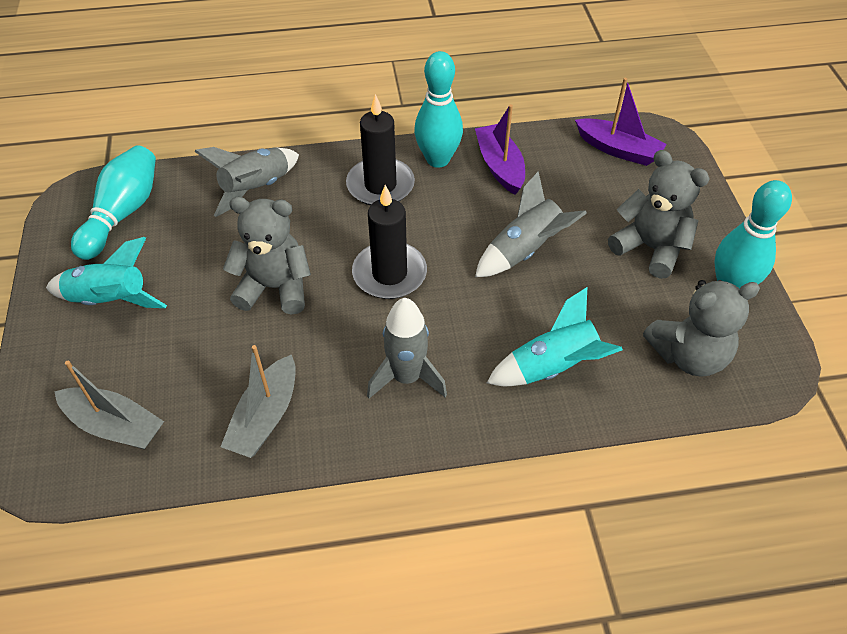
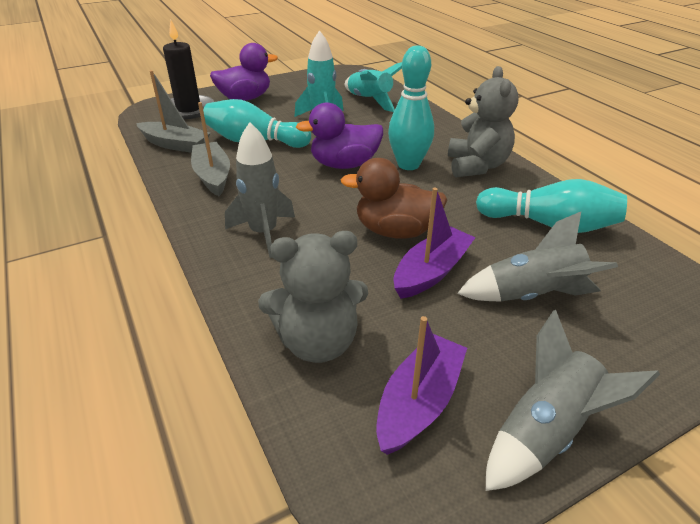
black candle: [346,94,415,205] [352,185,427,299] = 2 -> [163,20,214,119] = 1
brown duck: none = 0 -> [341,158,447,239] = 1
grey teddy bear: [223,197,311,314] [608,150,710,279] [643,280,760,377] = 3 -> [258,231,368,363] [448,66,519,177] = 2
purple duck: none = 0 -> [210,43,278,101] [296,102,383,169] = 2

